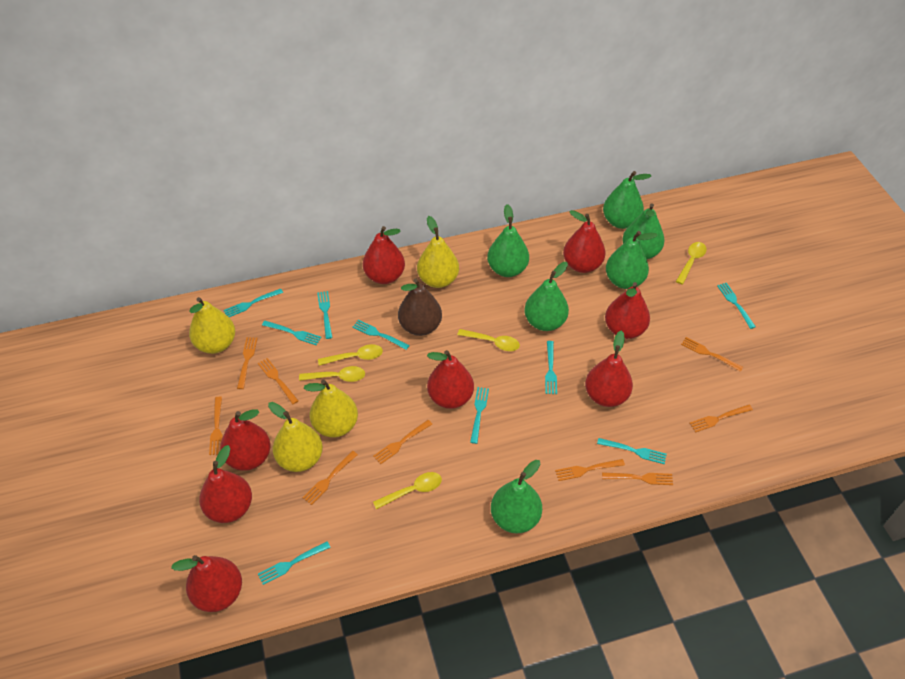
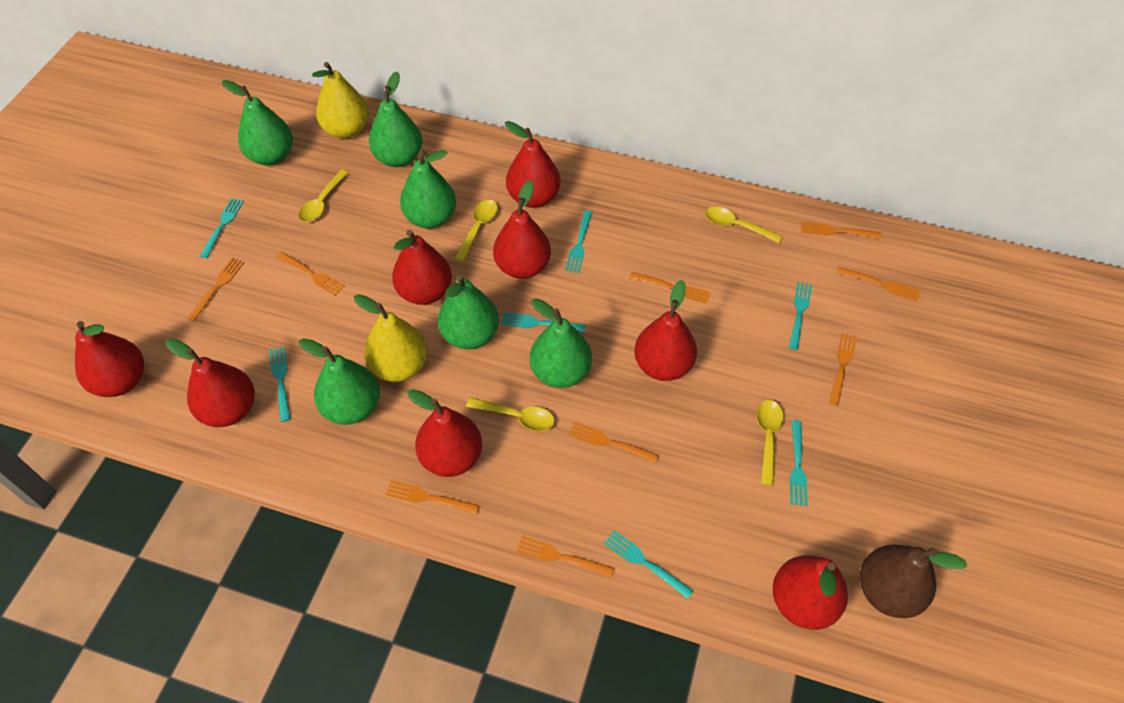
turquoise fork: [223,289,283,317] [258,541,331,585] [262,321,321,346] [317,291,332,339] [352,320,410,350] [470,387,489,444] [545,341,557,394] [597,438,667,464] [717,283,756,329] = 9 -> [200,198,244,258] [269,347,291,422] [501,312,586,332] [565,210,593,273] [604,530,694,599] [789,282,812,350] [790,420,808,506] = 7
yellow pear: [189,297,235,354] [268,402,323,472] [304,380,358,438] [417,216,459,288] = 4 -> [312,62,369,139] [354,294,428,382] = 2

